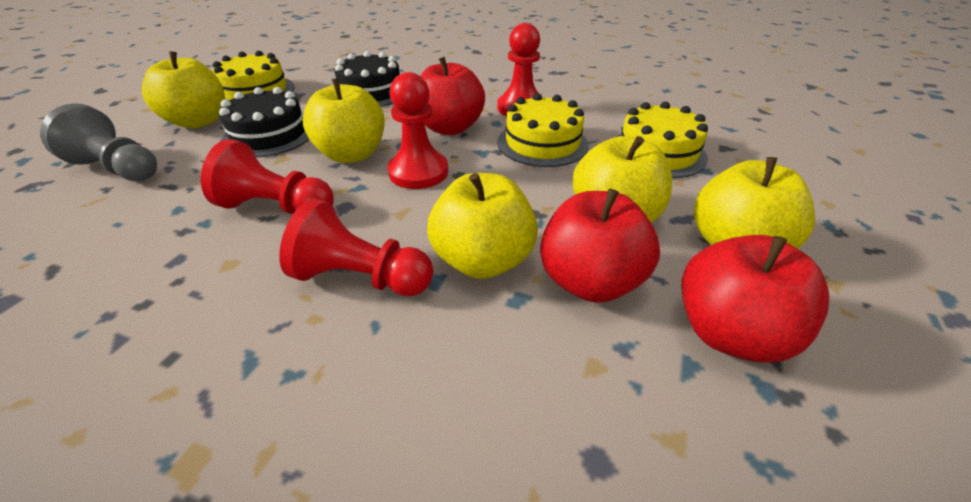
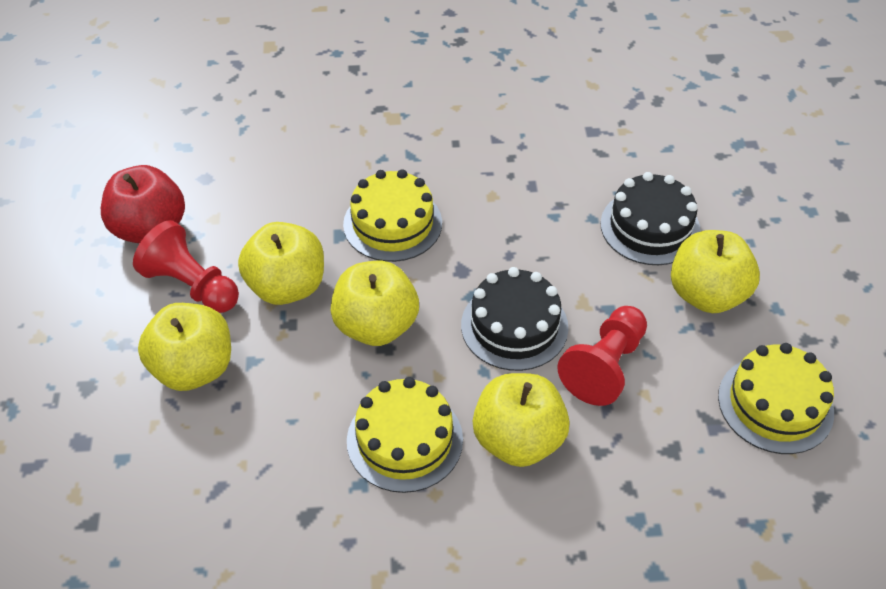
grey pawn: [40,103,157,181] = 1 -> none = 0
red apple: [421,57,485,135] [540,189,660,303] [681,235,829,363] = 3 -> [101,165,185,244] = 1
red pawn: [201,139,334,214] [279,199,434,296] [388,72,448,189] [497,23,540,116] = 4 -> [133,220,239,313] [557,306,647,406] = 2

